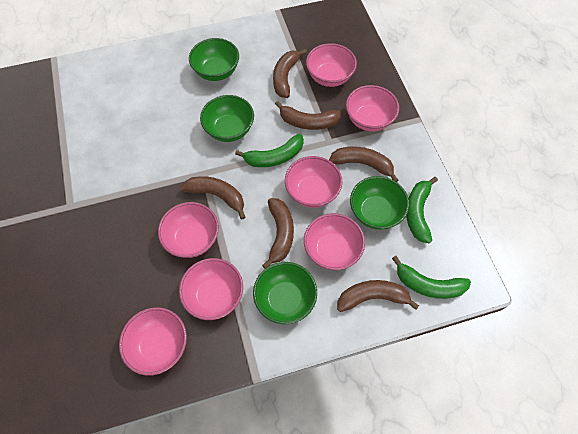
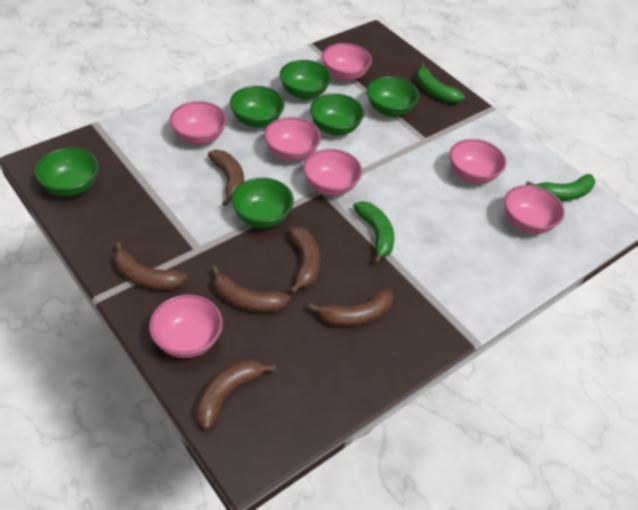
green bowl: [189,38,239,81] [200,95,254,142] [253,262,317,324] [350,176,409,230] = 4 -> [35,147,99,196] [230,86,285,128] [231,178,294,228] [279,60,332,100] [310,93,364,136] [367,76,419,117] = 6

